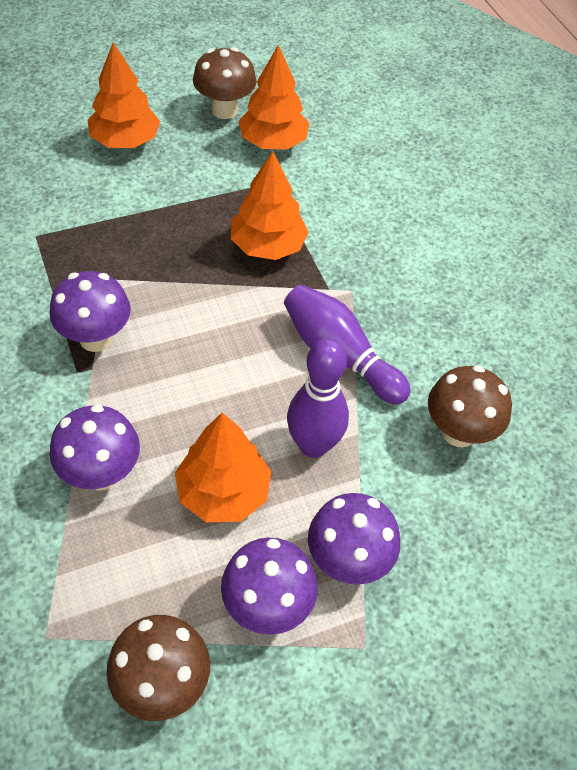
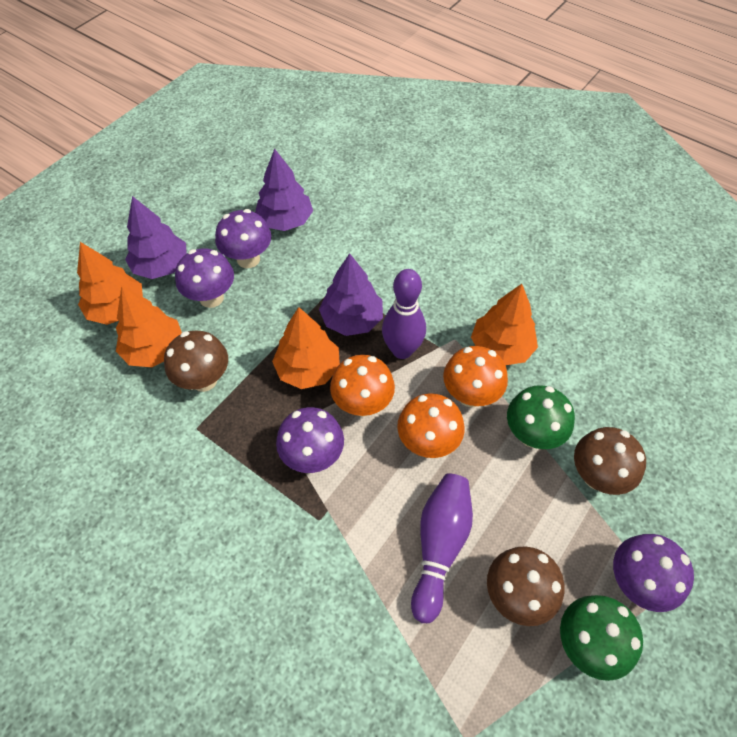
green mushroom: none = 0 -> [507,385,575,449] [560,595,643,681] = 2
orange mushroom: none = 0 -> [330,355,395,416] [397,393,465,458] [443,346,508,407] = 3
purple tree: none = 0 -> [125,196,187,279] [255,149,313,231] [319,253,383,336] = 3

